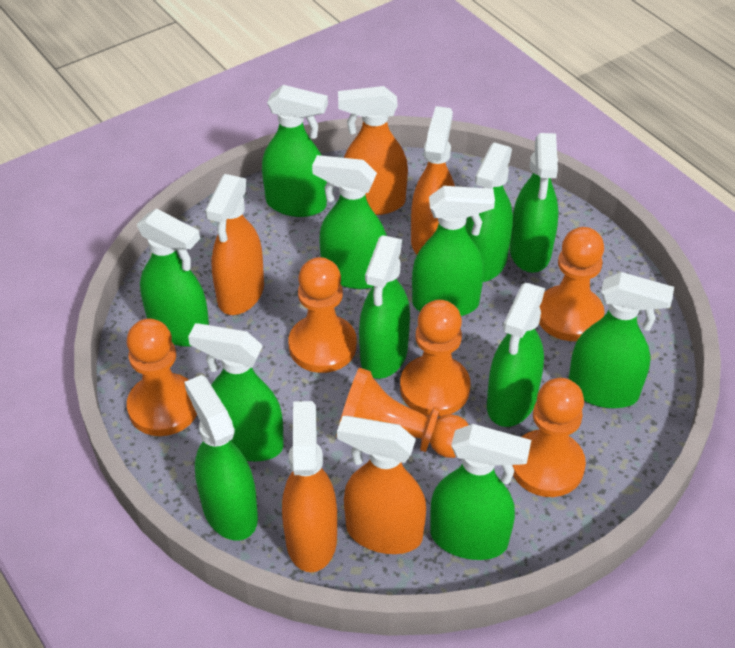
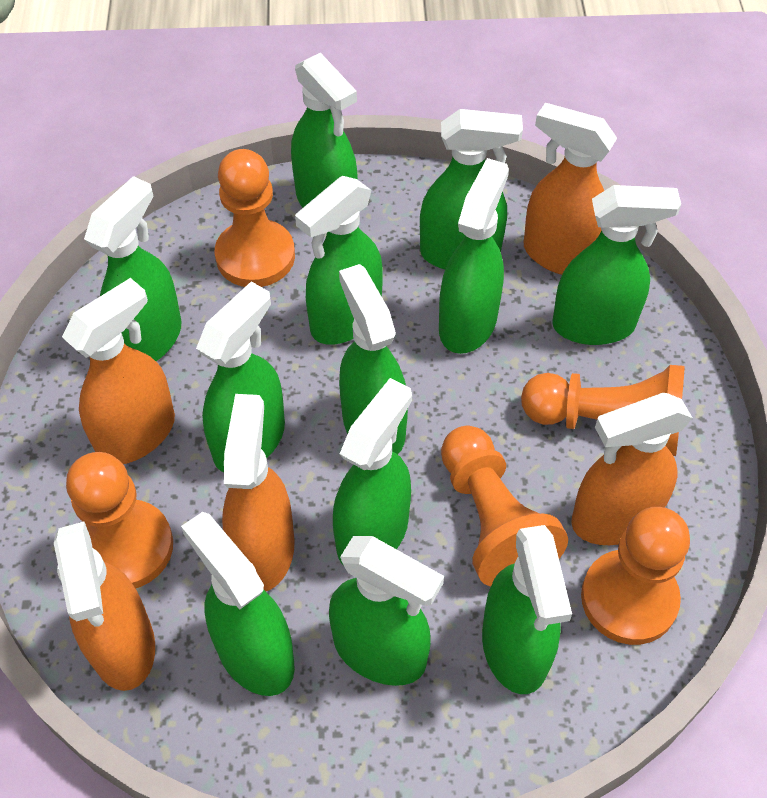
orange pawn: [127,318,197,436] [288,257,357,373] [336,368,469,458] [400,300,471,417] [512,378,586,497] [539,227,605,341] = 6 -> [66,452,173,588] [215,149,295,287] [441,426,568,587] [521,365,685,456] [581,507,690,645] = 5

